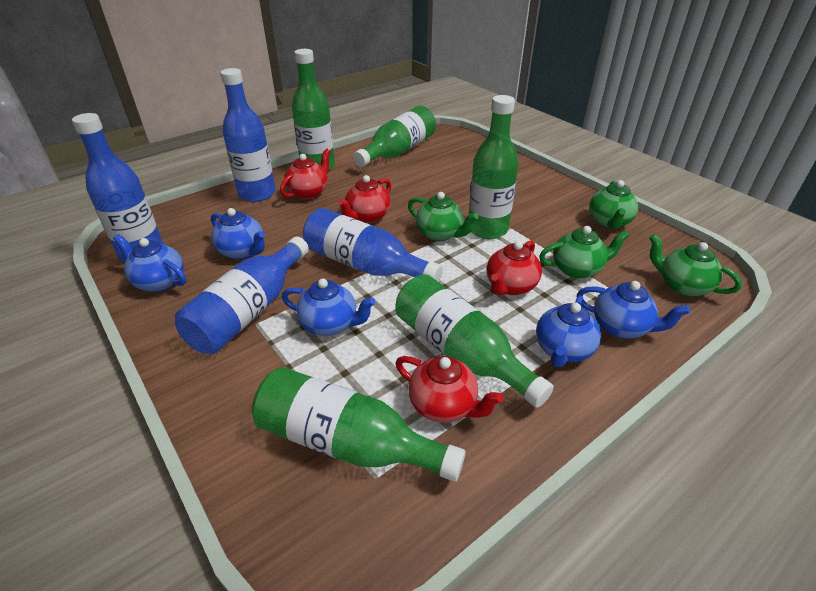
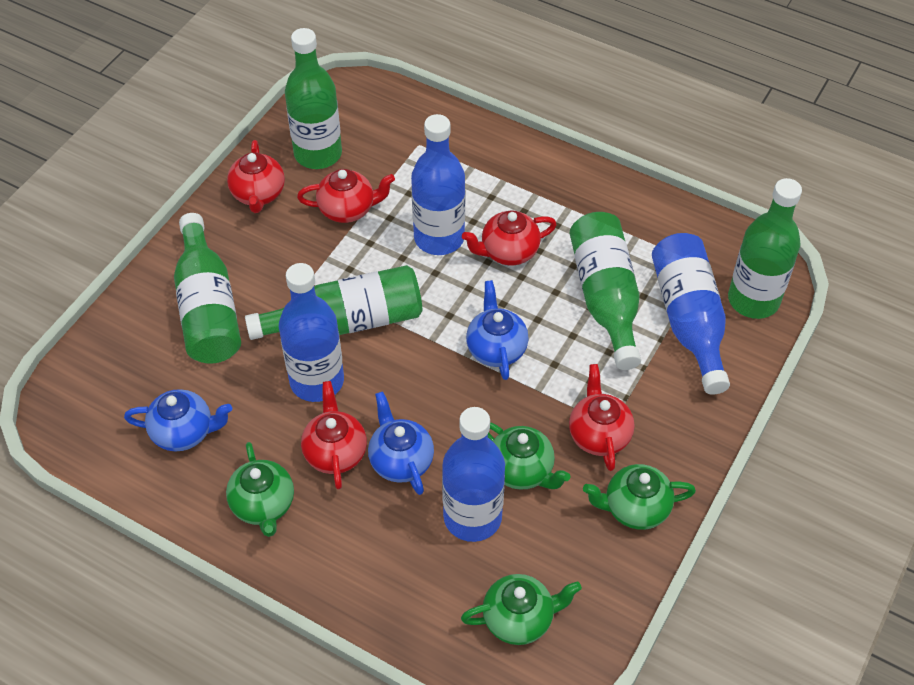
blue teapot: [113,234,186,292] [211,208,265,259] [282,278,375,336] [536,295,601,367] [577,281,690,339] = 5 -> [124,389,232,451] [368,391,434,495] [466,280,529,380] = 3
red teapot: [280,148,331,199] [338,175,391,223] [396,356,503,423] [487,241,542,295] = 4 -> [227,140,285,213] [297,169,395,223] [301,381,367,490] [462,210,557,265] [569,364,634,471] = 5

